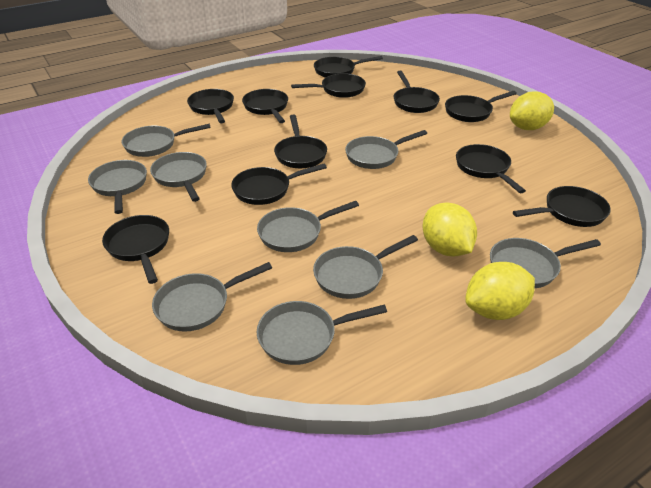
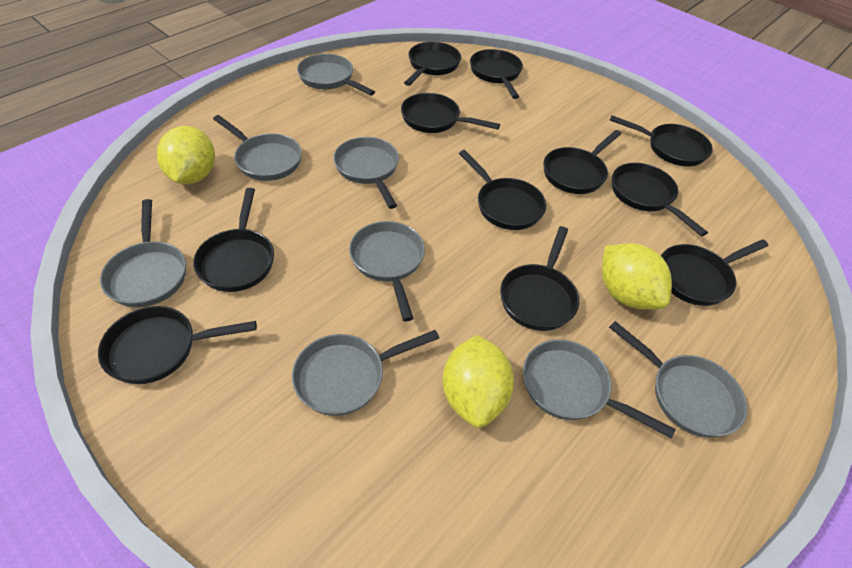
grey pan: [88,160,147,214] [122,124,211,157] [150,152,207,202] [152,262,272,331] [257,201,359,252] [257,301,387,365] [313,235,418,299] [345,130,427,169] [490,238,601,288] = 9 -> [100,199,186,307] [213,115,302,181] [292,330,439,416] [297,54,375,96] [333,137,399,209] [349,221,425,322] [523,340,676,439] [609,321,747,438] = 8

